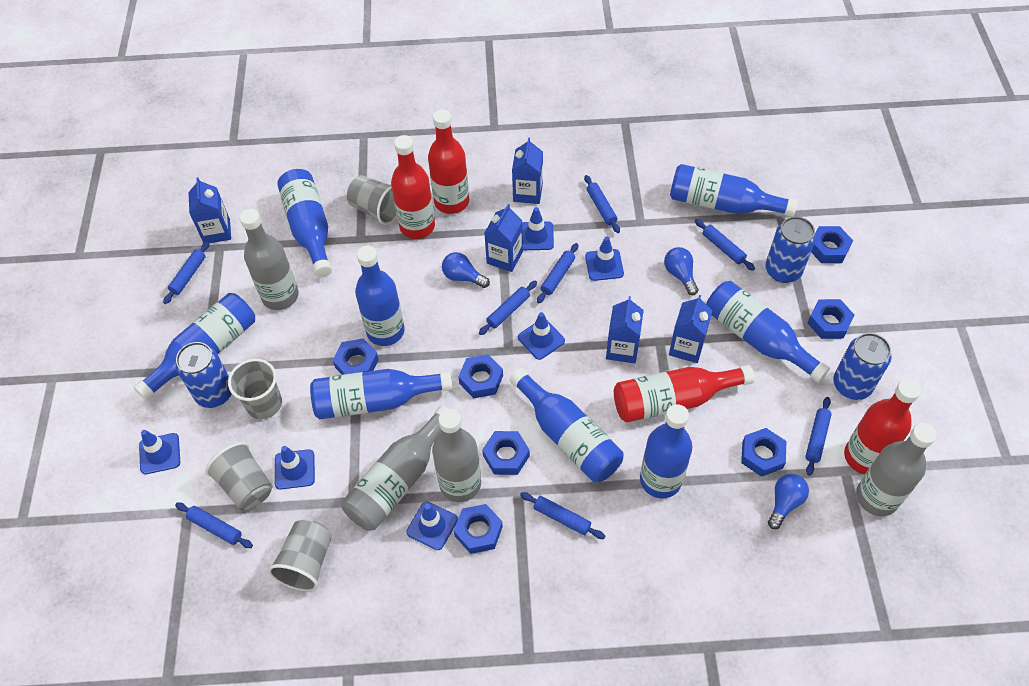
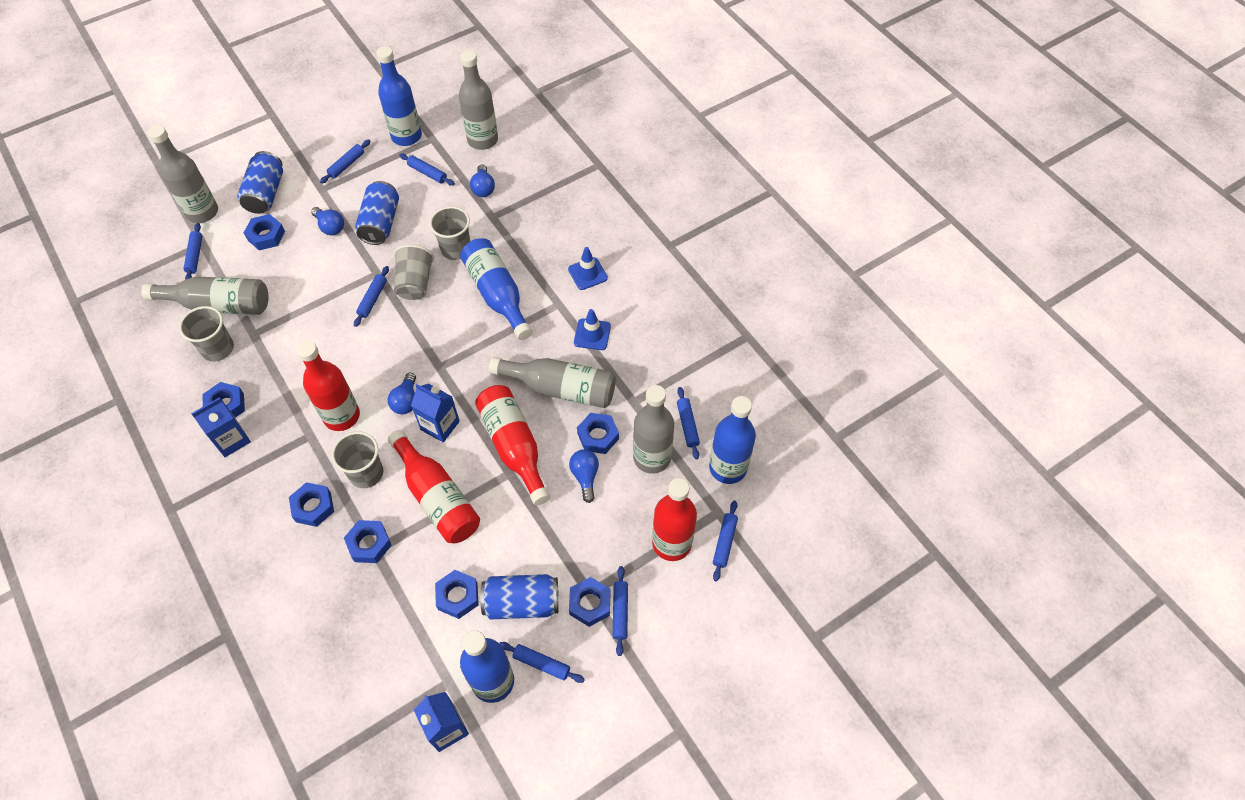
blue bottle: [134,293,255,401] [277,169,332,277] [310,369,453,419] [355,246,405,346] [510,368,623,482] [640,404,692,498] [670,164,798,217] [706,281,830,383] = 8 -> [376,46,422,146] [460,238,533,340] [460,630,514,703] [709,396,756,484] = 4
blue carton: [188,177,231,243] [484,204,523,272] [512,137,543,204] [606,296,644,363] [669,295,712,363] = 5 -> [191,398,251,457] [411,384,460,442] [414,692,469,752] = 3
blue light bulb: [442,252,490,288] [664,247,698,295] [768,474,809,529] = 3 -> [311,207,344,235] [388,373,416,414] [470,164,495,197] [569,449,599,503] = 4
blue traffic cone: [139,430,180,474] [275,446,315,490] [406,502,458,550] [518,312,565,360] [522,207,554,250] [585,237,624,281] = 6 -> [568,247,608,290] [574,309,611,350] = 2
grey bottle: [239,209,299,310] [342,405,448,531] [432,409,481,502] [856,423,937,516] = 4 -> [142,276,268,315] [148,125,218,223] [459,50,498,150] [489,357,616,408] [633,385,674,474] = 5

